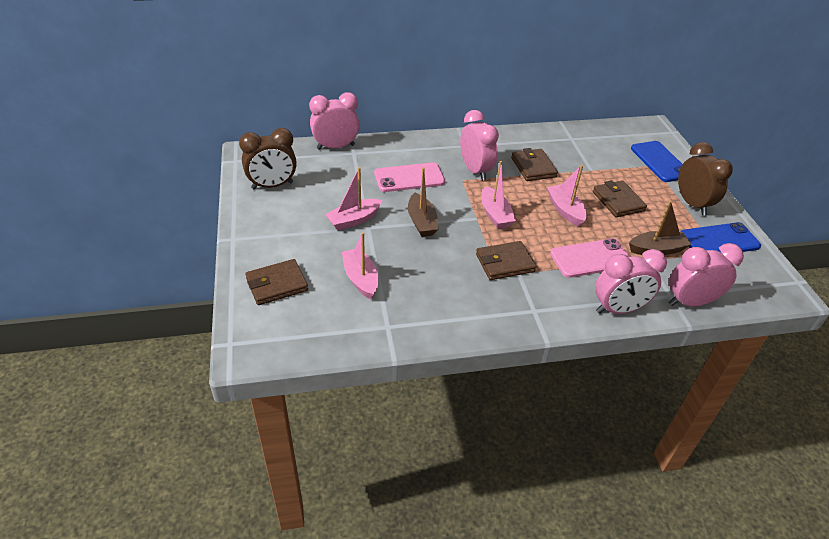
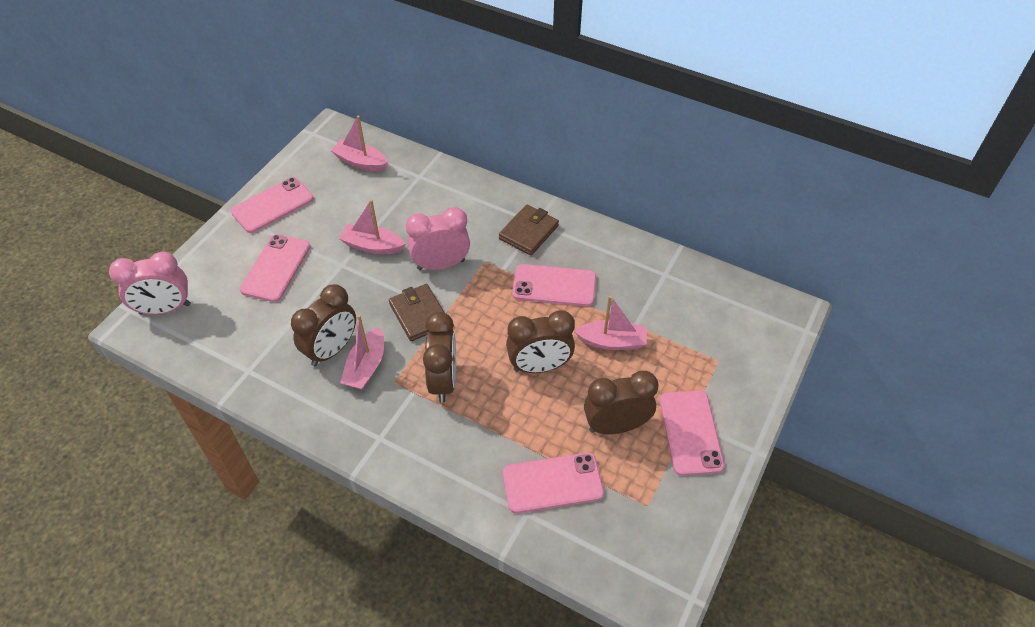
blue phone: [631,141,682,182] [681,222,761,252] = 2 -> none = 0
brown boat: [408,167,439,237] [629,200,692,255] = 2 -> none = 0
brown clock: [239,128,297,189] [678,142,733,215] = 2 -> [291,284,356,366] [423,312,456,403] [506,310,575,373] [584,371,659,434] = 4
brown wallet: [245,259,308,305] [476,241,536,280] [511,148,558,181] [593,180,647,217] = 4 -> [389,284,445,341] [499,205,559,256] = 2
pink clock: [309,92,360,150] [460,110,499,181] [595,249,667,314] [669,243,744,307] = 4 -> [109,252,191,315] [406,207,470,270] = 2
pink phone: [374,162,445,192] [550,238,630,278] = 2 -> [231,177,314,233] [240,234,311,302] [503,453,604,513] [512,264,596,307] [660,390,725,476] = 5

